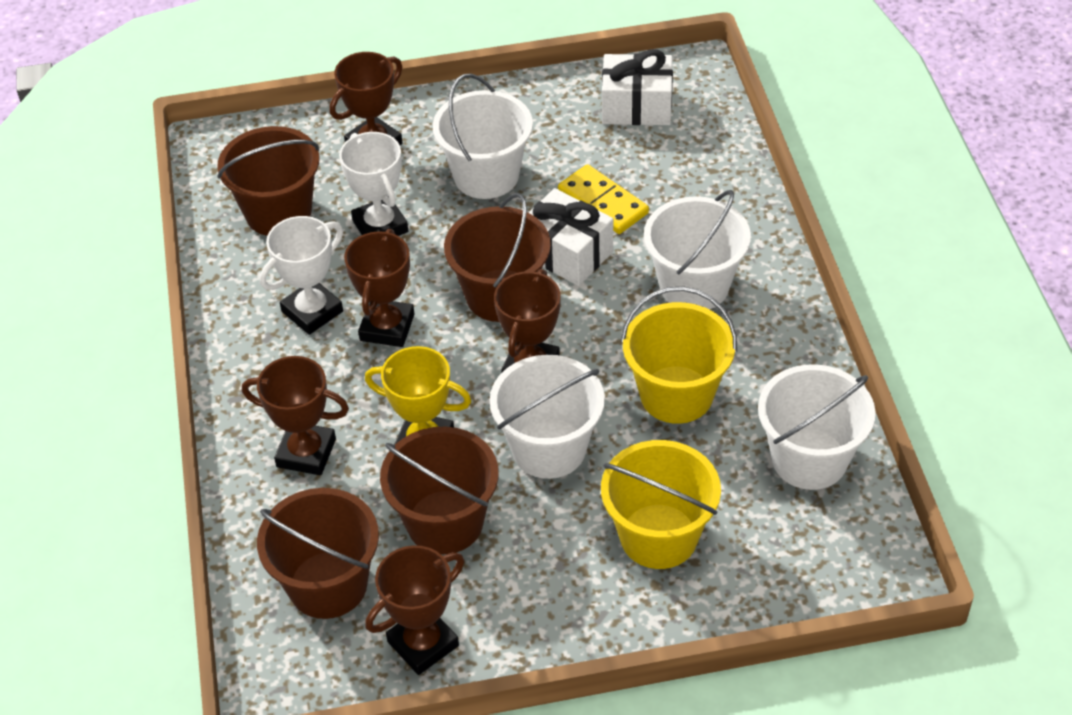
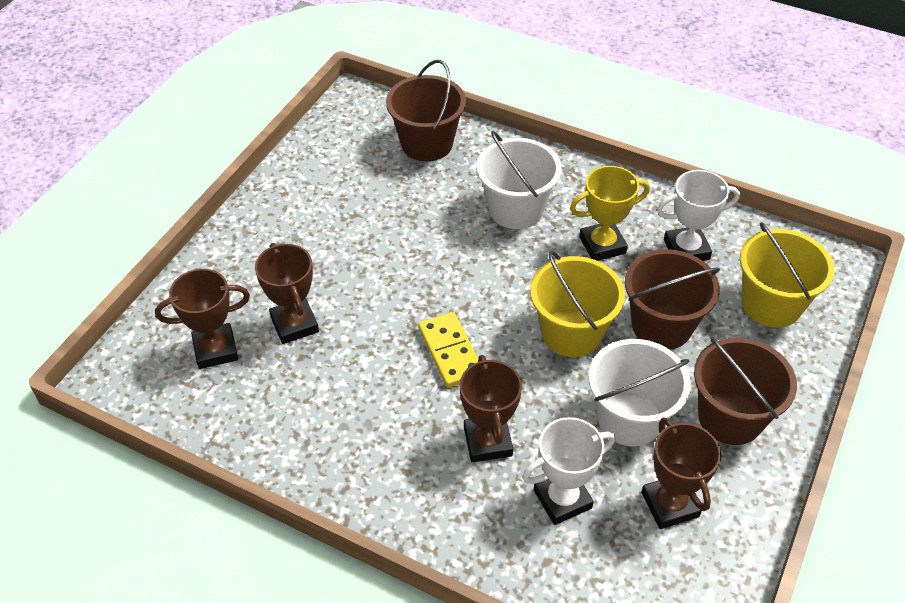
brown bucket: [217,126,319,236] [257,488,379,619] [380,427,499,554] [444,193,551,322] = 4 -> [386,60,466,161] [625,249,720,350] [694,337,797,445] = 3
brown trophy: [242,356,349,475] [330,52,402,145] [344,229,414,347] [365,545,464,675] [494,269,561,372] = 5 -> [155,269,250,369] [255,243,319,344] [459,355,522,462] [641,418,721,529] = 4
white bucket: [433,73,533,199] [490,355,605,479] [644,190,751,310] [758,364,876,490] = 4 -> [476,131,562,229] [588,339,691,446] = 2
white gift: [529,188,613,286] [602,49,673,125] = 2 -> none = 0

